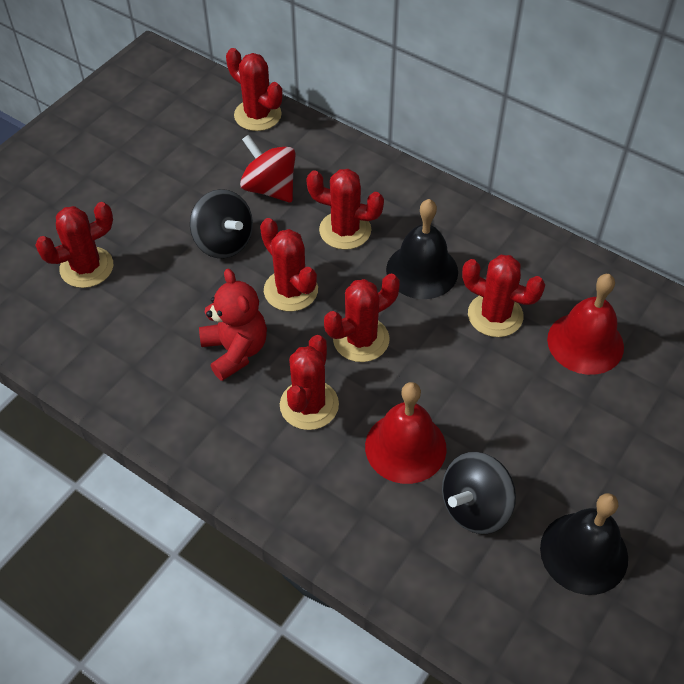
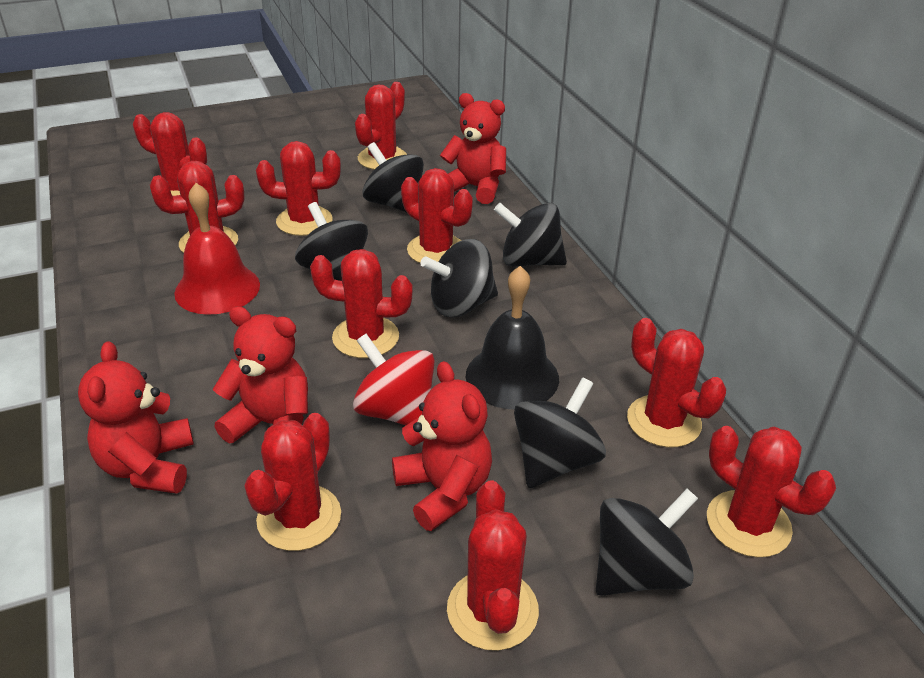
black bell: [386,199,458,299] [540,493,628,595] = 2 -> [466,266,559,409] = 1
black spinning top: [190,189,253,258] [442,452,516,534] = 2 -> [295,202,368,281] [362,142,424,212] [420,239,498,317] [494,203,567,267] [514,377,606,488] [596,489,698,596] = 6
red bell: [365,382,447,484] [547,274,624,375] = 2 -> [174,183,260,315] = 1
red cactus: [35,202,113,288] [226,48,283,131] [260,218,318,311] [280,335,339,430] [306,169,384,250] [324,274,400,362] [462,255,545,337] = 7 -> [133,112,207,196] [150,161,245,253] [244,413,341,551] [256,141,341,236] [310,249,413,358] [355,82,407,170] [401,168,473,263] [447,480,539,651] [627,318,726,448] [707,426,836,558] = 10
red teddy bear: [199,269,267,381] = 1 -> [78,341,194,494] [213,306,308,443] [392,361,492,531] [440,93,506,204] = 4

